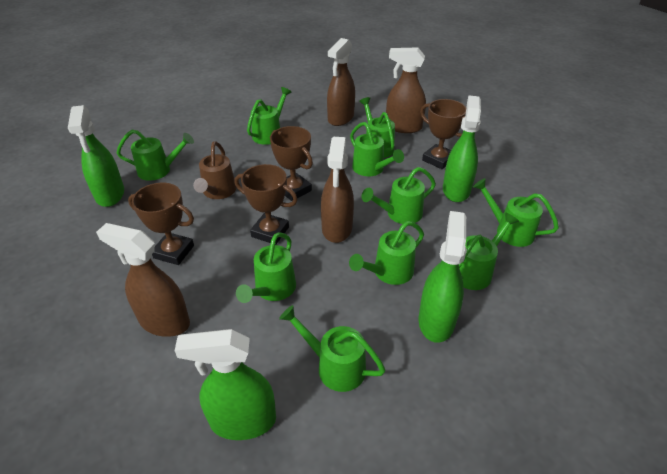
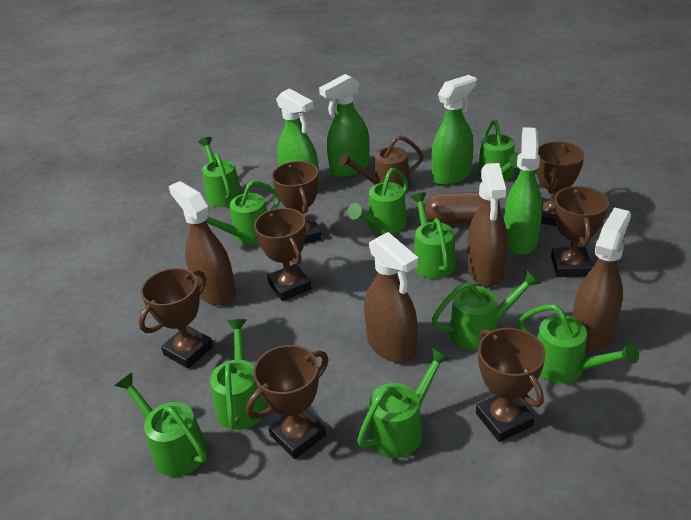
brown capsule: none = 0 -> [424,192,500,224] = 1
brown trophy: [128,183,194,265] [235,164,297,245] [270,126,313,201] [420,99,466,169] = 4 -> [139,268,213,369] [246,345,329,459] [254,208,311,301] [272,161,322,244] [476,328,546,442] [536,141,585,226] [551,186,609,277] = 7

